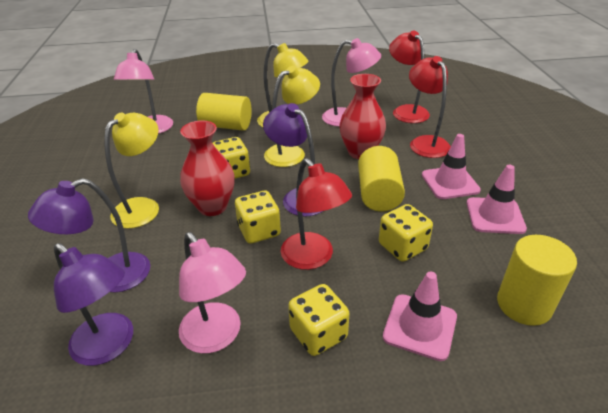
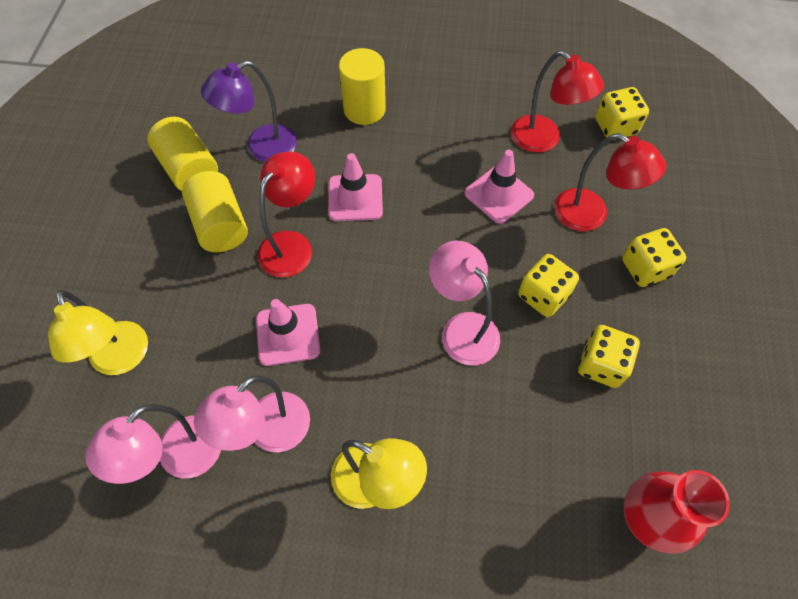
purple lamp: [28,178,150,292] [54,243,133,366] [263,103,323,217] = 3 -> [201,60,297,162] = 1
red vase: [180,120,235,216] [339,74,386,159] = 2 -> [624,470,730,554] = 1
yellow lamp: [104,113,159,228] [257,43,308,127] [264,66,320,167] = 3 -> [48,290,148,375] [331,438,427,509] = 2

